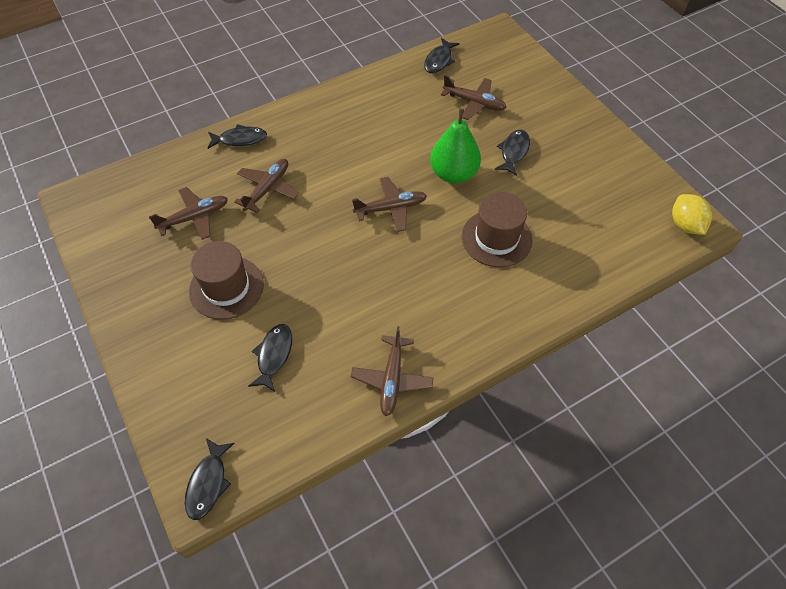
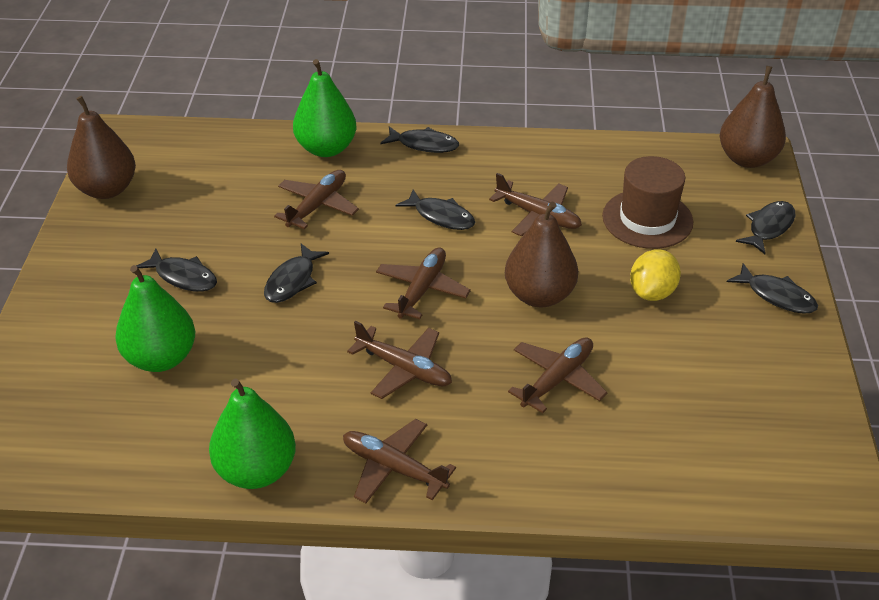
black fish: [185,438,234,520] [208,124,267,149] [248,324,292,392] [424,38,460,73] [495,130,530,176] = 5 -> [136,249,217,292] [264,244,329,303] [381,126,459,153] [396,189,475,230] [727,263,818,314] [736,201,796,254] = 6
brown hat: [189,241,264,320] [462,192,533,267] = 2 -> [602,156,694,249] = 1
brown pear: none = 0 -> [67,96,136,199] [505,202,578,308] [720,66,786,168] = 3
brown plane: [149,187,228,240] [234,159,299,213] [351,326,434,416] [352,177,427,232] [441,75,507,120] = 5 -> [274,170,359,229] [343,419,456,503] [347,321,452,399] [376,247,471,319] [489,173,582,237] [508,338,608,413] = 6
green pear: [430,108,481,184] = 1 -> [115,265,195,372] [209,379,296,489] [293,59,356,157] = 3

